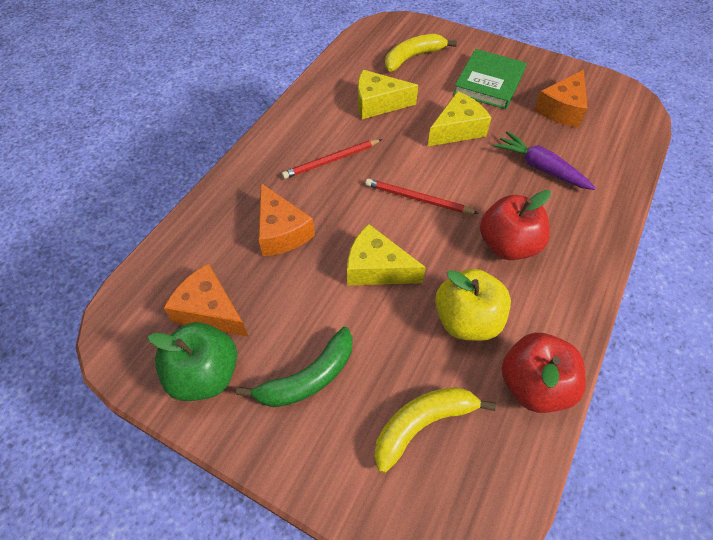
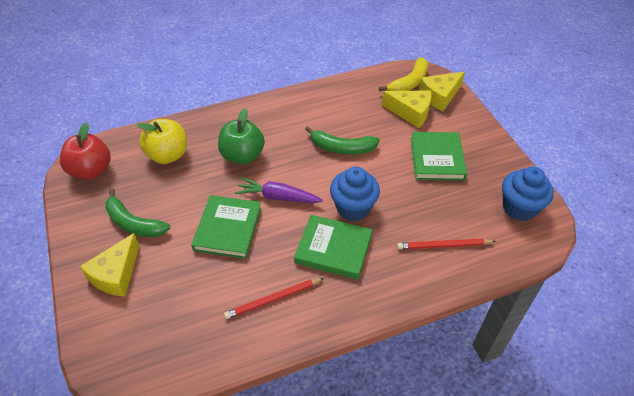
blue cupcake: none = 0 -> [330,167,380,221] [502,166,554,221] = 2
green banana: [236,327,353,407] = 1 -> [105,189,170,237] [306,126,380,154] = 2
green book: [453,49,527,109] = 1 -> [191,195,261,259] [294,215,372,280] [411,132,467,181] = 3
orange cheese: [164,263,249,337] [258,183,315,256] [534,70,588,128] = 3 -> none = 0
red apple: [480,190,551,260] [502,333,586,413] = 2 -> [60,122,111,180] = 1
yellow banana: [374,387,496,473] [385,34,457,72] = 2 -> [379,57,428,91] = 1

